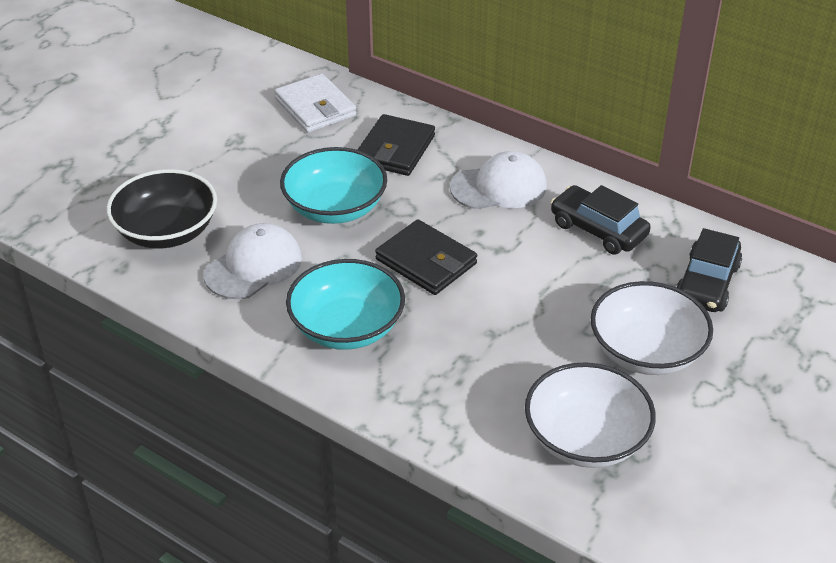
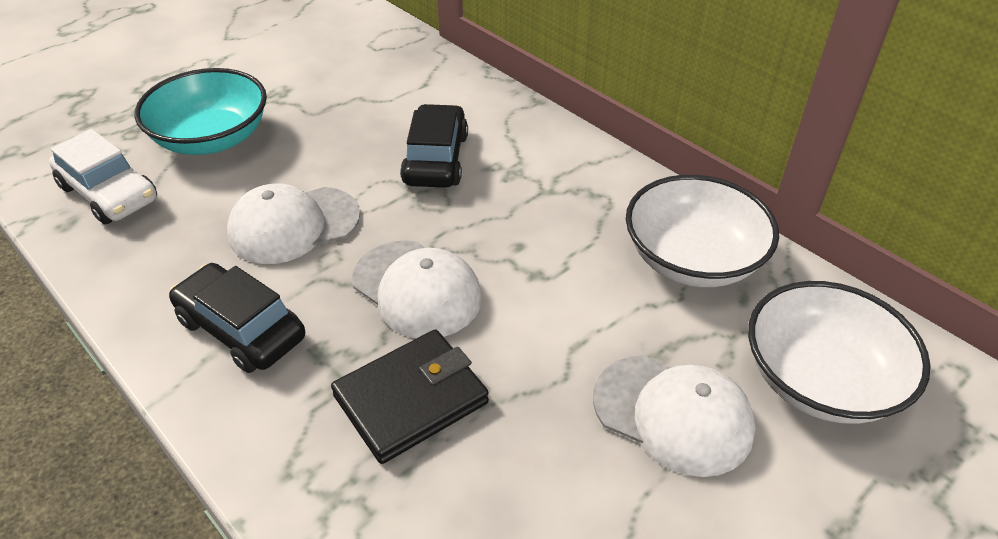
black bowl: [106,169,217,249] = 1 -> none = 0
black wallet: [357,114,435,176] [375,219,477,295] = 2 -> [331,329,489,464] = 1
turquoise bowl: [280,147,387,224] [286,259,405,350] = 2 -> [134,68,267,155] = 1
white cap: [204,223,302,299] [450,151,547,209] = 2 -> [227,183,360,264] [352,240,482,338] [593,355,755,477] = 3
white car: none = 0 -> [49,129,157,224] = 1
white wallet: [274,73,356,133] = 1 -> none = 0

